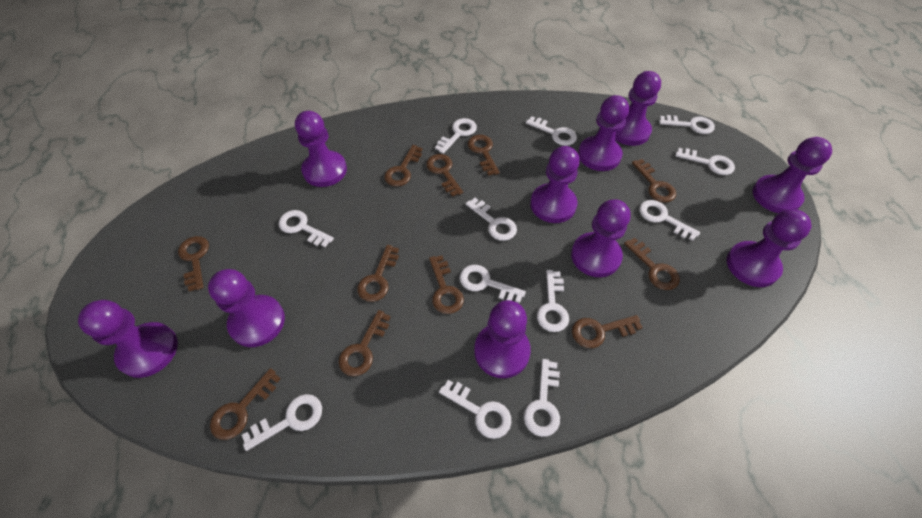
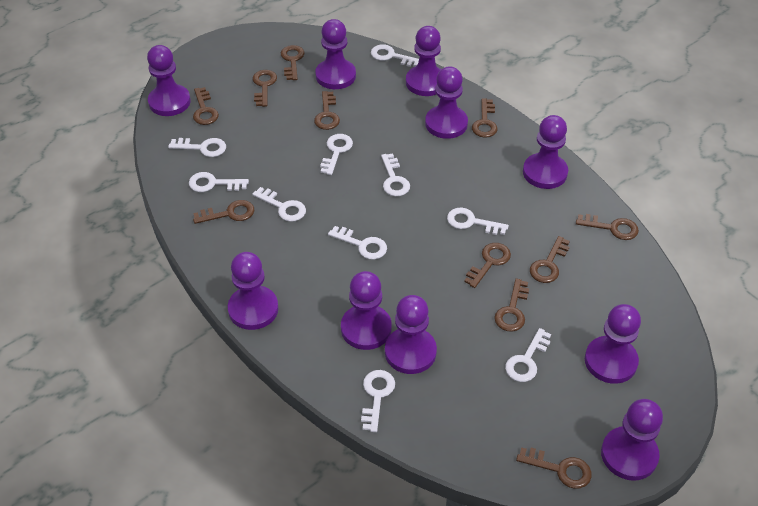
white key: [242,394,322,451] [279,210,334,247] [435,118,477,154] [439,380,512,439] [460,265,526,303] [466,198,517,241] [524,359,560,437] [526,116,577,146] [537,270,569,332] [639,200,700,241] [659,115,715,134] [675,148,735,175] = 12 -> [168,138,226,157] [189,172,249,192] [252,187,306,222] [320,134,353,175] [328,226,387,260] [361,370,395,432] [371,44,419,67] [381,153,410,196] [447,208,509,235] [505,328,551,382] = 10

